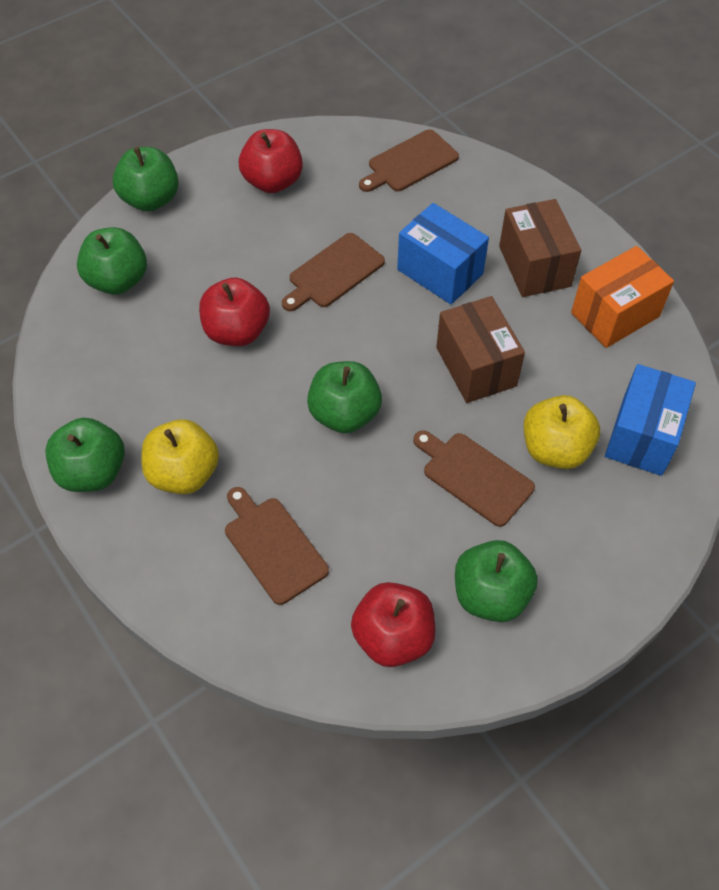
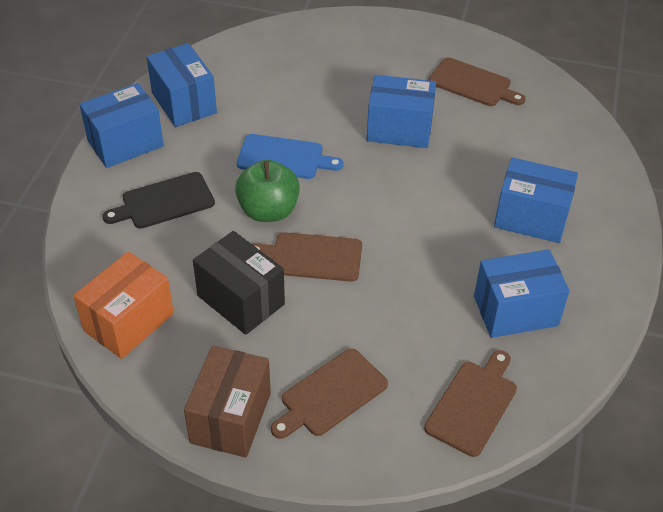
black box: none = 0 -> [193,231,285,335] = 1
black cutting board: none = 0 -> [102,172,215,229] = 1
blue box: [397,203,489,304] [605,364,696,476] = 2 -> [80,83,164,168] [146,43,217,127] [367,75,436,148] [474,249,570,338] [494,157,578,243] = 5
blue cutting board: none = 0 -> [237,134,344,179] = 1
brown box: [436,296,525,403] [499,199,581,297] = 2 -> [184,346,271,458] = 1
green apple: [45,418,125,492] [77,227,147,294] [112,147,179,211] [307,361,382,433] [455,540,538,622] = 5 -> [235,160,300,222] = 1
red apple: [199,278,270,346] [239,129,303,193] [351,582,435,667] = 3 -> none = 0
yellow apple: [141,419,219,494] [524,395,600,469] = 2 -> none = 0

